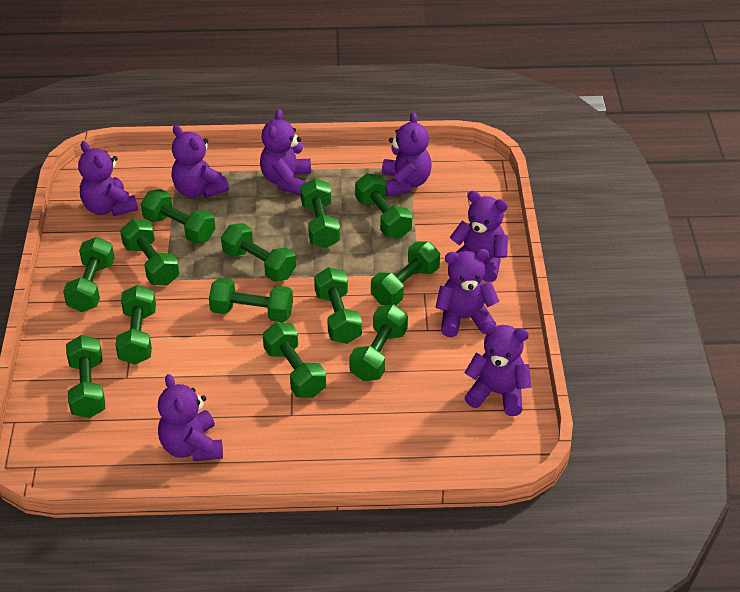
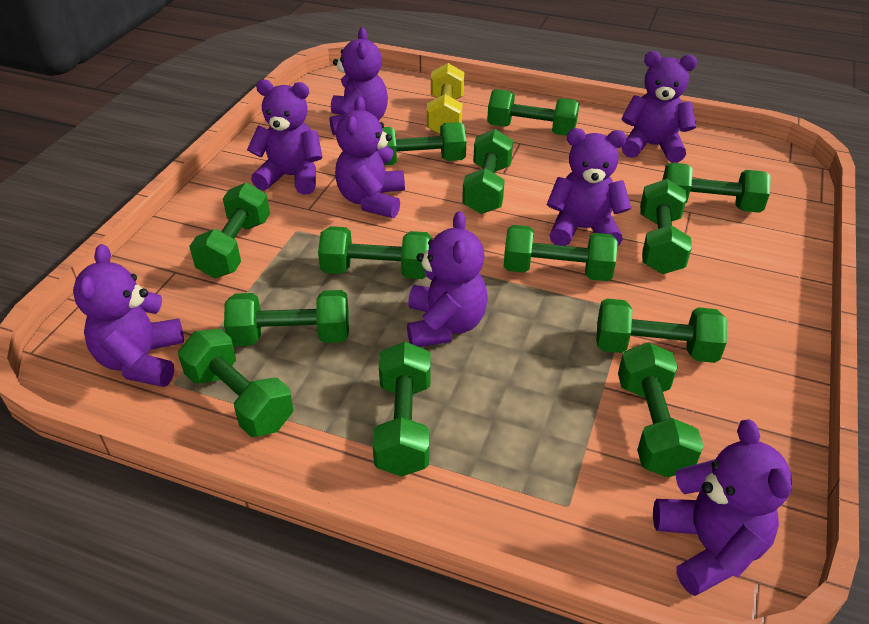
yellow dumbbell: none = 0 -> [427,63,464,134] = 1

